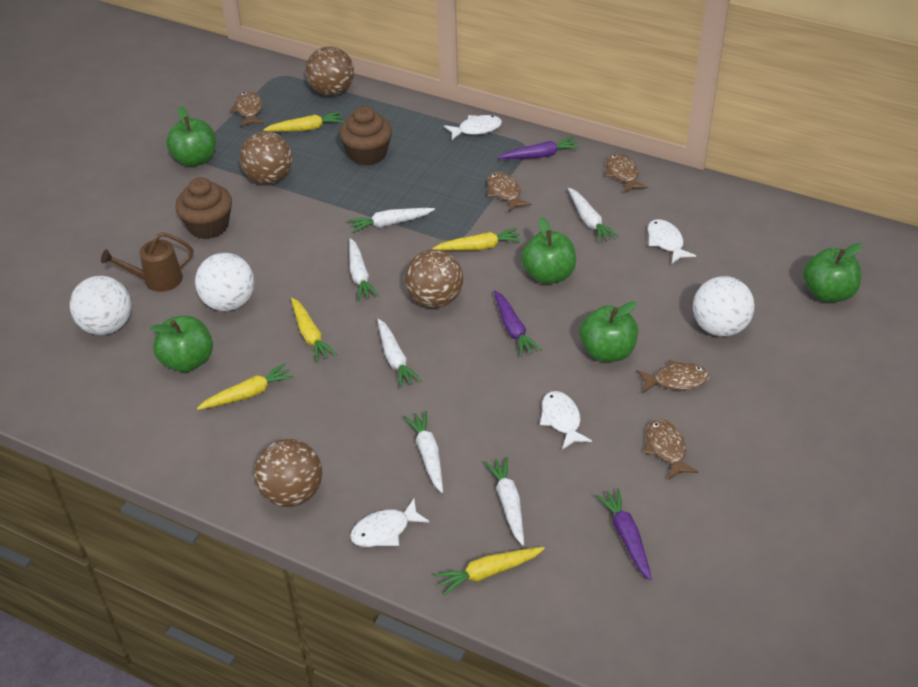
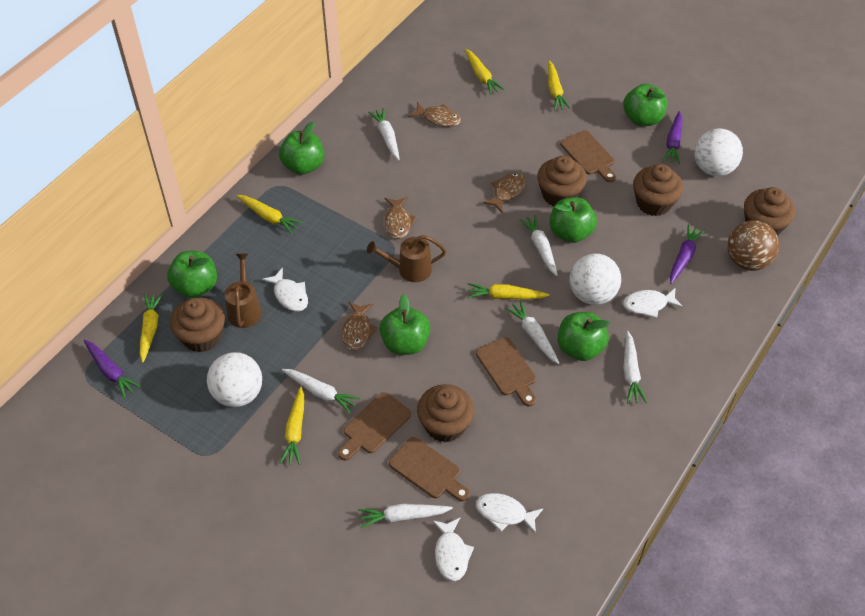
brown ball: [239,131,293,184] [254,439,322,507] [306,46,354,96] [405,249,464,308] = 4 -> [727,220,779,271] = 1
brown cupcake: [175,177,232,239] [339,106,392,166] = 2 -> [170,297,225,352] [417,384,474,443] [537,156,587,206] [633,164,683,216] [744,187,795,236] = 5
brown cutting board: none = 0 -> [338,392,411,460] [389,437,470,501] [476,337,536,407] [560,130,616,182] = 4
brown fish: [230,91,264,127] [487,171,532,212] [605,153,648,193] [636,360,710,393] [644,419,698,480] = 5 -> [342,302,378,350] [384,197,417,239] [409,102,461,127] [483,172,526,213] = 4
brown watering can: [101,232,193,292] = 1 -> [225,253,262,328] [367,235,446,282] = 2
green apple: [150,316,213,372] [166,106,216,167] [521,217,576,284] [580,301,638,362] [803,243,862,302] = 5 -> [167,251,217,298] [279,122,324,175] [380,294,430,355] [550,197,597,243] [558,312,610,361] [623,84,667,126] = 6
yellow carrot: [197,363,294,410] [263,111,344,131] [291,298,337,362] [433,228,522,251] [434,547,545,596] = 5 -> [140,293,163,362] [236,195,303,234] [280,387,304,465] [465,49,505,95] [467,283,549,299] [548,61,571,110] = 6

